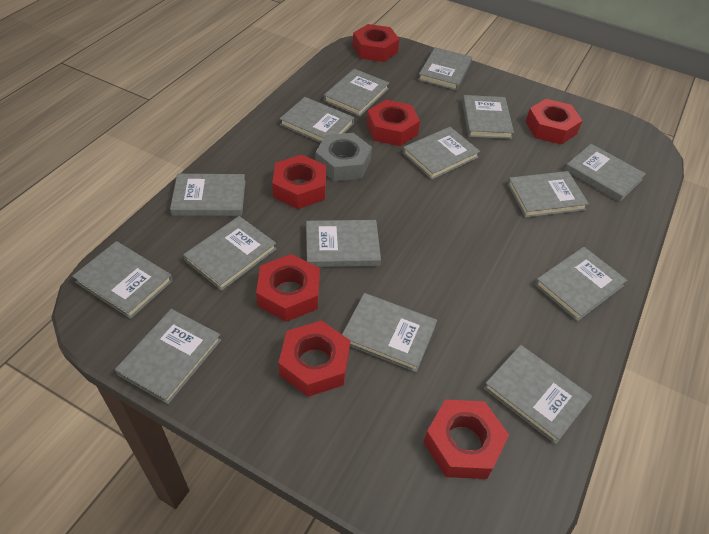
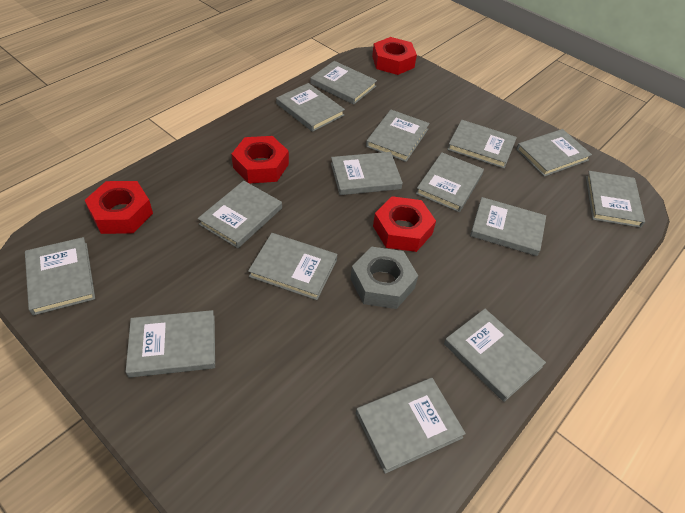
red nut: [256,254,320,322] [272,155,326,209] [278,320,350,397] [353,24,399,62] [367,100,420,146] [424,399,509,479] [526,99,582,144] = 7 -> [85,181,153,234] [231,136,289,183] [372,37,417,75] [373,196,436,252] = 4

